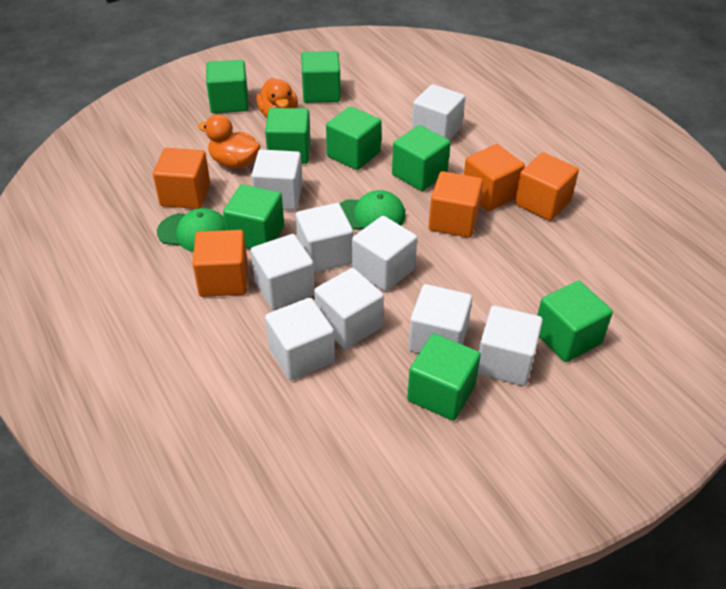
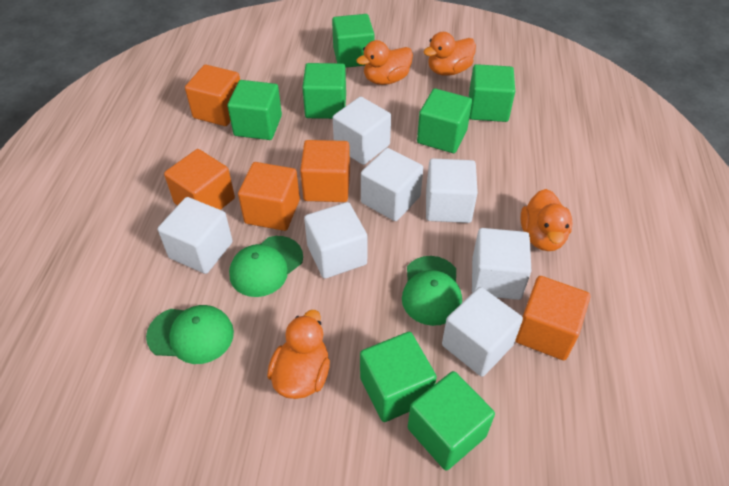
green cap: [157,208,226,252] [340,190,406,229] = 2 -> [146,305,234,364] [229,236,303,297] [402,256,462,326] = 3
green cube: [206,60,249,113] [223,184,284,249] [265,108,310,164] [301,51,341,103] [326,106,382,170] [392,125,451,191] [407,334,481,421] [537,281,613,362] = 8 -> [227,80,282,140] [302,63,346,119] [332,14,374,68] [360,332,437,422] [408,371,495,470] [417,88,472,153] [469,64,515,122] = 7
orange duck: [198,115,261,169] [256,78,298,118] = 2 -> [267,310,330,399] [356,40,413,85] [423,32,476,76] [521,189,573,251] = 4
white cube: [251,149,302,210] [251,234,315,310] [265,298,335,380] [296,203,353,273] [314,268,384,349] [352,216,417,292] [408,284,472,353] [412,84,465,140] [478,306,543,386] = 9 -> [158,197,233,274] [304,202,368,279] [333,97,391,165] [361,148,423,221] [426,158,478,223] [442,287,523,377] [472,228,531,300] = 7

